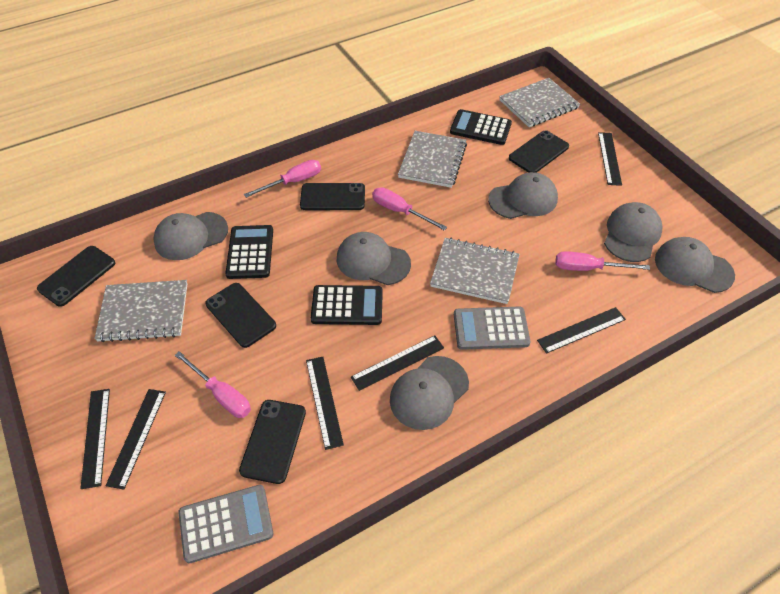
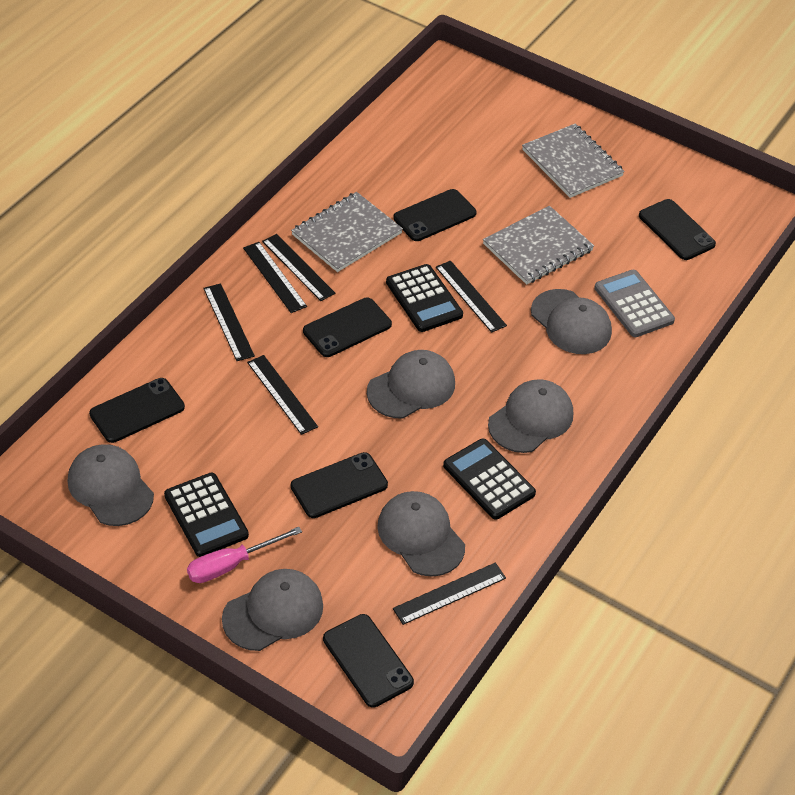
black phone: [37,246,115,307] [205,283,276,348] [239,400,306,484] [300,183,365,210] [509,130,569,173] = 5 -> [89,378,185,443] [291,452,388,518] [303,298,392,357] [323,614,414,708] [393,189,476,241] [639,199,716,260] = 6
grey calculator: [178,485,273,563] [454,307,530,350] = 2 -> [594,270,675,337] = 1
grey notebook: [94,280,187,342] [398,131,467,188] [430,237,520,304] [499,78,580,127] = 4 -> [291,192,403,272] [483,206,594,285] [522,124,625,198] = 3
pink screwdriver: [175,351,251,418] [244,160,321,198] [372,187,447,231] [555,251,650,271] = 4 -> [187,527,302,583] = 1

